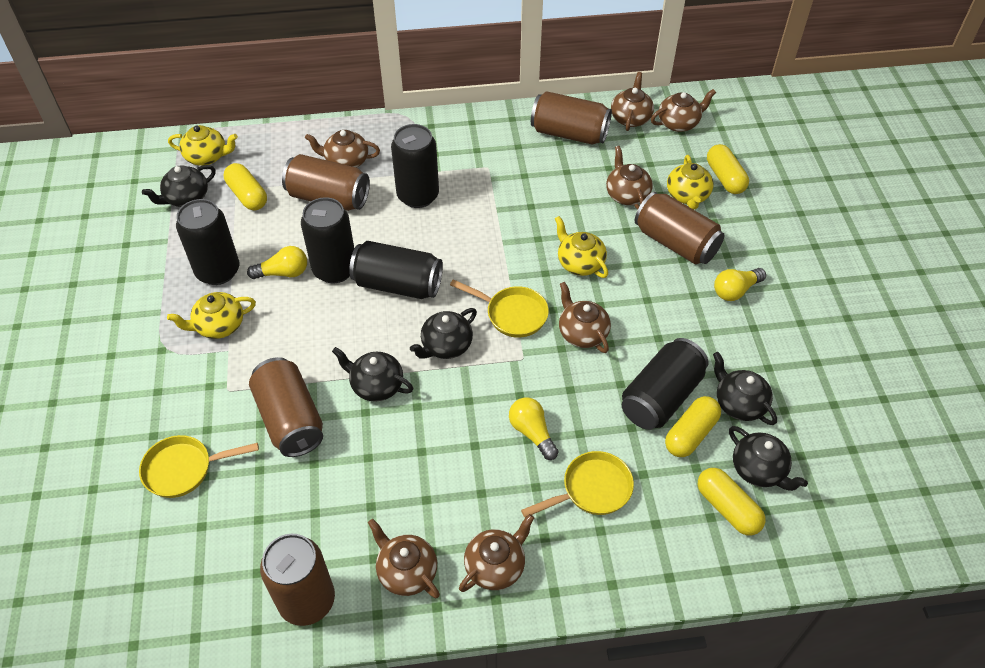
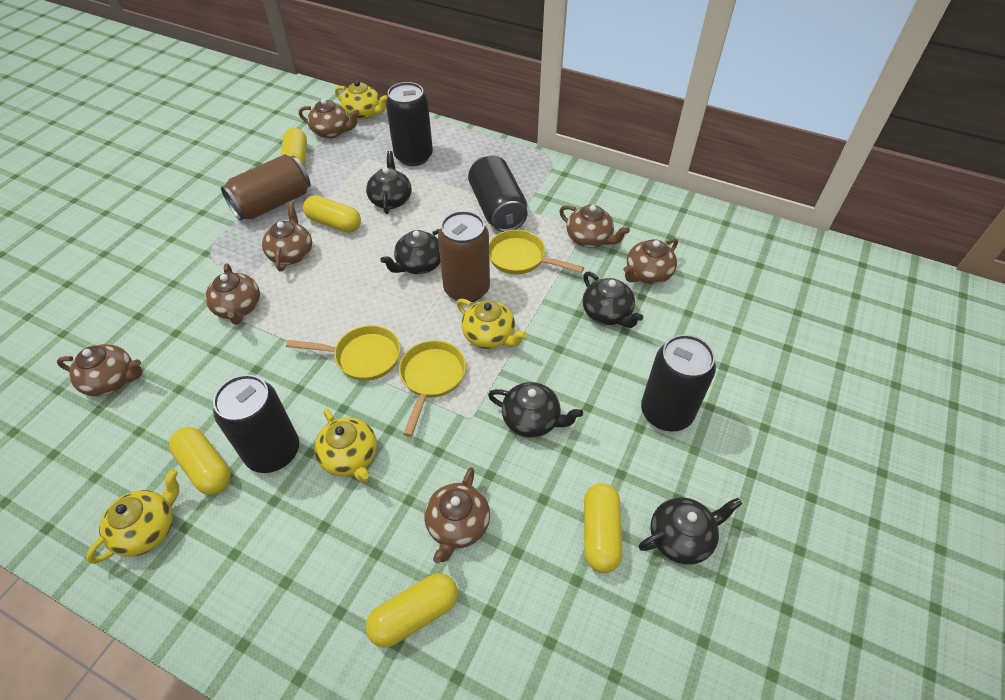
black can: [176,199,239,285] [301,197,354,283] [349,241,443,299] [391,124,439,208] [622,338,708,430] = 5 -> [213,375,299,473] [386,82,433,166] [468,155,528,232] [641,335,716,431] = 4
brown can: [249,357,323,457] [260,534,335,626] [282,154,370,211] [531,91,612,144] [635,192,724,264] = 5 -> [221,154,310,221] [438,211,490,302] = 2
yellow capsule: [224,163,267,210] [665,396,721,457] [698,468,766,536] [707,144,749,194] = 4 -> [169,427,231,495] [281,128,307,166] [303,195,361,233] [366,573,458,648] [584,483,622,573] = 5
yellow light bulb: [247,246,307,279] [509,397,558,460] [714,268,766,301] = 3 -> none = 0

